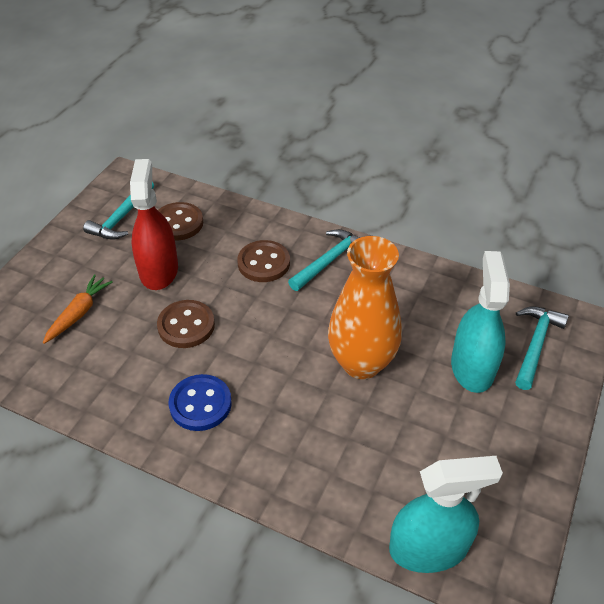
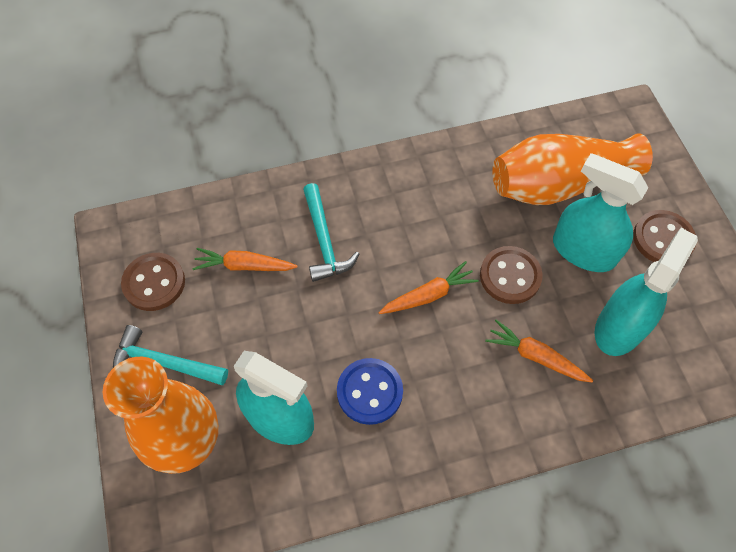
orange carrot: [43,274,113,344] = 1 -> [192,248,298,271] [378,261,479,314] [485,320,593,382] = 3
orange vase: [328,236,402,379] = 1 -> [103,357,219,474] [493,133,653,205] = 2
red spray bottle: [130,159,178,290] = 1 -> none = 0
turquoise hammer: [83,182,154,239] [288,229,359,291] [515,307,569,390] = 3 -> [113,325,228,385] [303,183,359,282] = 2
turquoise spray bottle: [389,456,503,573] [451,251,510,393] = 2 -> [234,351,314,445] [553,153,648,272] [595,228,698,356] = 3

